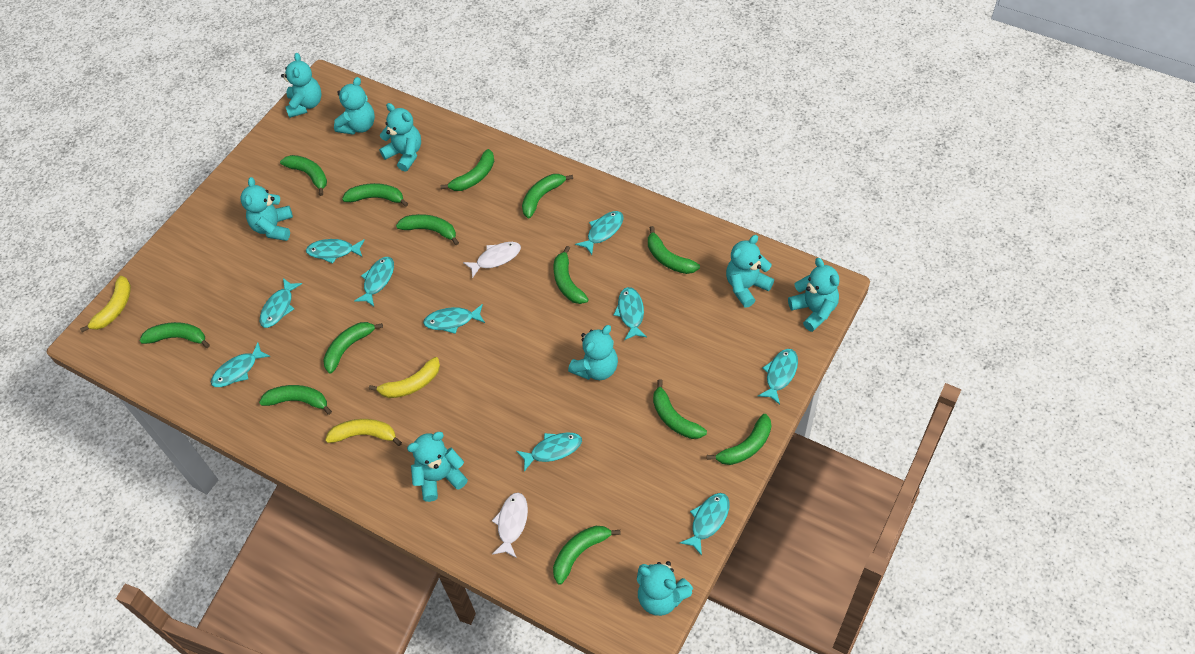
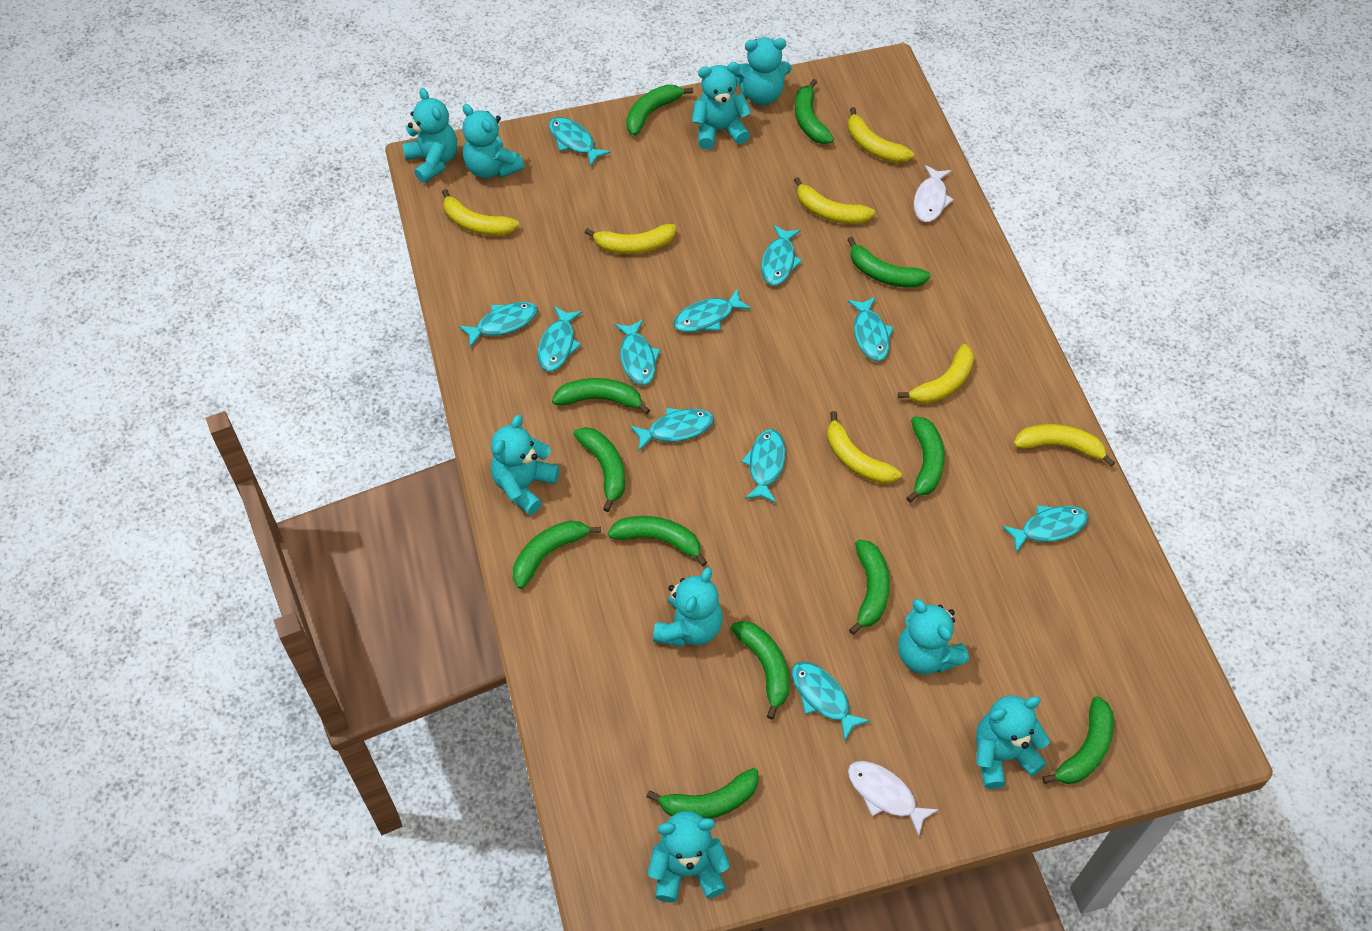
green banana: [139,322,210,348] [259,385,332,415] [280,155,327,196] [323,322,383,374] [342,183,408,207] [396,214,459,245] [440,149,494,191] [522,174,573,218] [553,526,621,585] [554,246,588,304] [648,226,700,274] [653,379,707,439] [707,414,771,465] = 13 -> [513,520,601,589] [552,378,650,414] [574,427,625,512] [608,516,707,566] [626,84,693,136] [647,768,759,819] [731,621,789,719] [795,79,834,144] [847,237,931,288] [849,540,890,635] [906,416,945,503] [1042,696,1114,784] = 12
turquoise fish: [211,343,271,387] [260,278,302,328] [306,239,365,264] [354,257,394,307] [423,304,485,334] [516,432,582,472] [575,211,624,255] [613,287,647,340] [680,493,730,556] [758,349,798,405] = 10 -> [459,302,538,348] [537,306,582,371] [549,117,611,166] [614,319,660,385] [630,408,714,451] [673,288,751,332] [741,429,786,503] [761,225,802,285] [792,661,870,741] [847,297,893,361] [1002,505,1089,553] = 11
yellow banana: [80,276,131,332] [325,419,402,446] [369,357,440,398] = 3 -> [442,189,519,236] [585,224,676,254] [794,177,875,224] [827,411,902,484] [848,107,914,163] [898,344,974,404] [1014,424,1115,467] = 7

